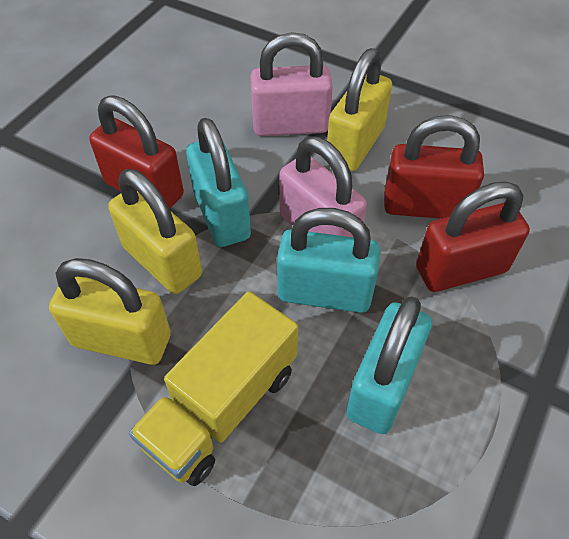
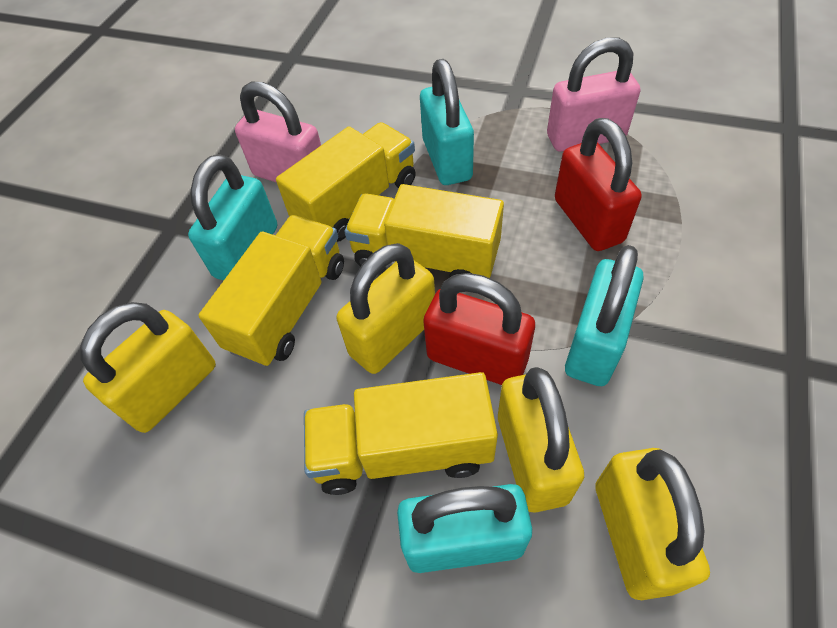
red padlock: [89,95,184,209] [384,115,484,219] [416,181,530,292] = 3 -> [423,273,535,385] [555,118,642,251] = 2
turquoise padlock: [186,118,251,247] [277,208,380,313] [347,296,432,434] = 3 -> [188,154,277,280] [397,484,532,573] [420,59,474,185] [565,245,644,386] = 4
yellow padlock: [49,258,171,365] [108,169,202,294] [327,48,392,171] = 3 -> [80,302,216,433] [337,243,435,374] [498,367,584,513] [596,448,710,600] = 4
yellow truck: [129,291,298,486] = 1 -> [198,215,344,367] [276,122,416,242] [304,372,498,495] [345,184,504,278] = 4

